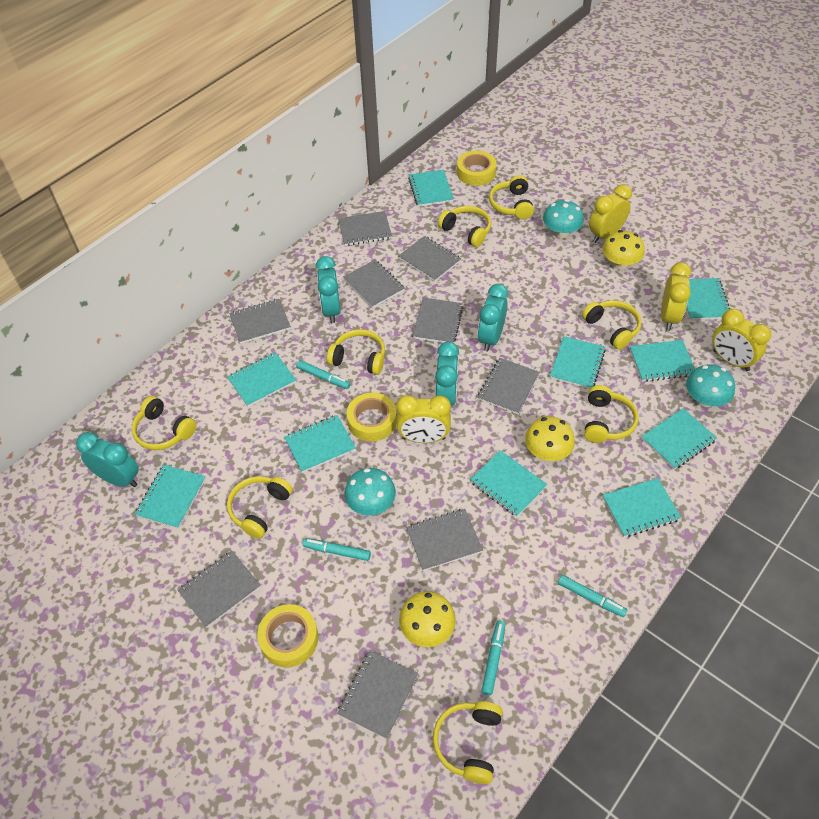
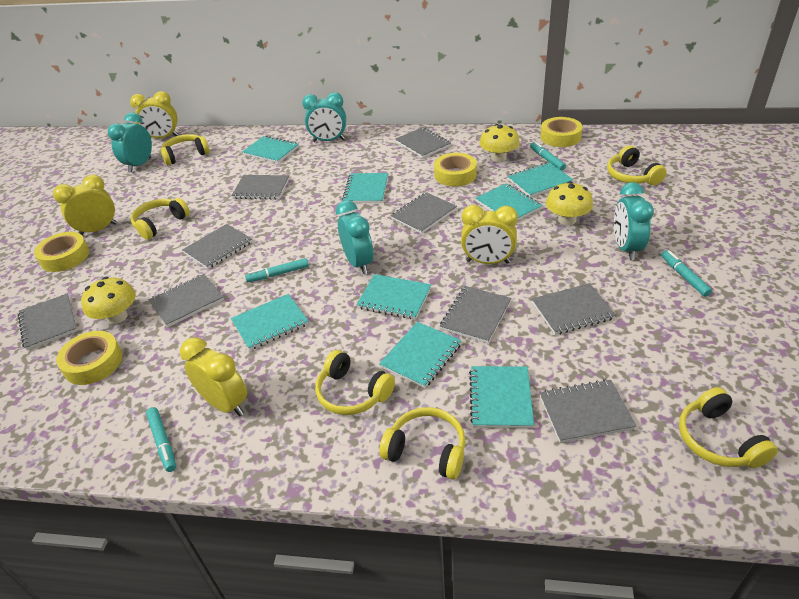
turquoise mushroom: [345,468,396,515] [543,199,584,238] [686,365,735,407] = 3 -> none = 0
turquoise notebook: [135,465,206,529] [227,352,296,407] [284,415,356,473] [408,170,454,207] [470,450,547,517] [550,336,606,389] [602,478,681,537] [630,340,695,382] [641,408,717,469] [686,278,730,320] = 10 -> [231,294,309,350] [242,136,299,163] [342,173,388,203] [356,274,431,320] [379,322,462,388] [469,366,534,428] [475,183,542,221] [508,162,573,197] = 8
yellow headphones: [132,396,197,450] [227,476,293,539] [327,329,385,375] [433,701,502,784] [438,206,491,247] [489,175,534,219] [582,300,641,350] [584,385,639,443] = 8 -> [131,198,190,240] [160,134,210,165] [315,350,395,415] [379,407,465,480] [607,145,666,185] [679,387,778,468] = 6
yellow tape: [257,604,318,667] [347,392,397,442] [457,151,496,186] = 3 -> [34,232,89,272] [56,331,123,385] [434,153,477,186] [540,117,583,147] = 4

